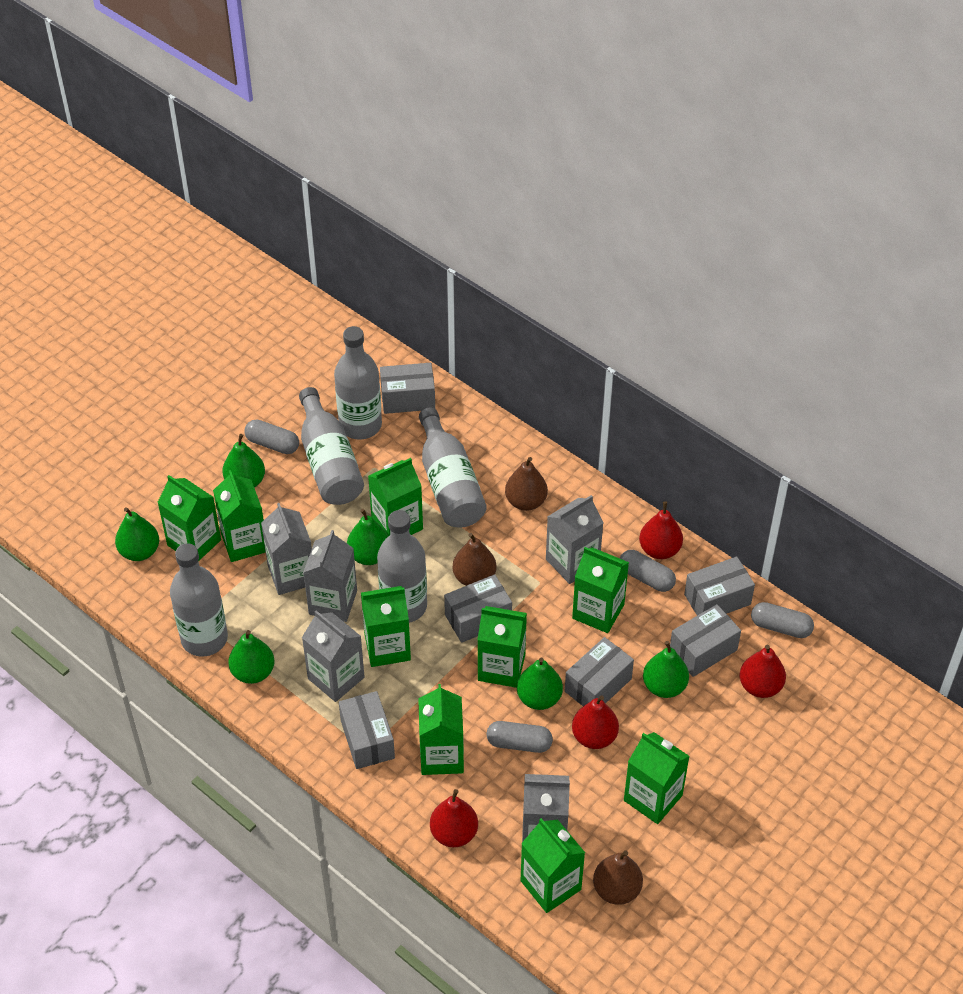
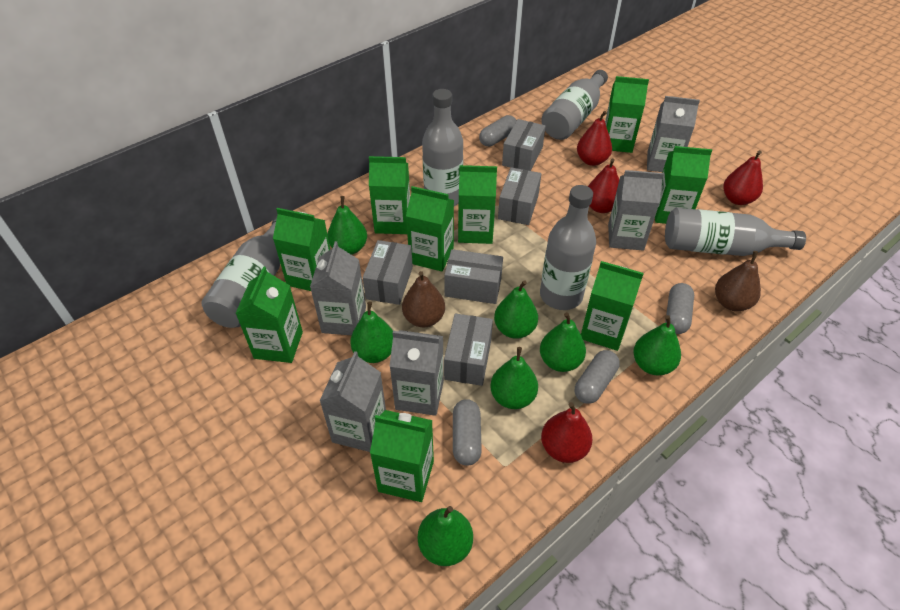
brown pear: [453,533,496,586] [505,457,548,511] [593,851,643,905] = 3 -> [402,271,445,327] [715,251,761,311] = 2
green pear: [115,507,159,561] [222,434,265,488] [228,630,275,684] [347,509,388,565] [517,657,563,710] [643,641,689,698] = 6 -> [327,196,367,255] [350,302,393,363] [418,506,473,566] [490,347,538,409] [494,280,538,339] [540,312,586,372] [633,315,681,376] = 7
grey box: [339,691,395,769] [380,363,435,414] [444,574,512,643] [565,637,634,706] [670,604,741,677] [684,557,755,616] = 6 -> [363,240,413,305] [444,249,503,304] [444,313,493,386] [498,167,541,225] [502,119,546,171] = 5

